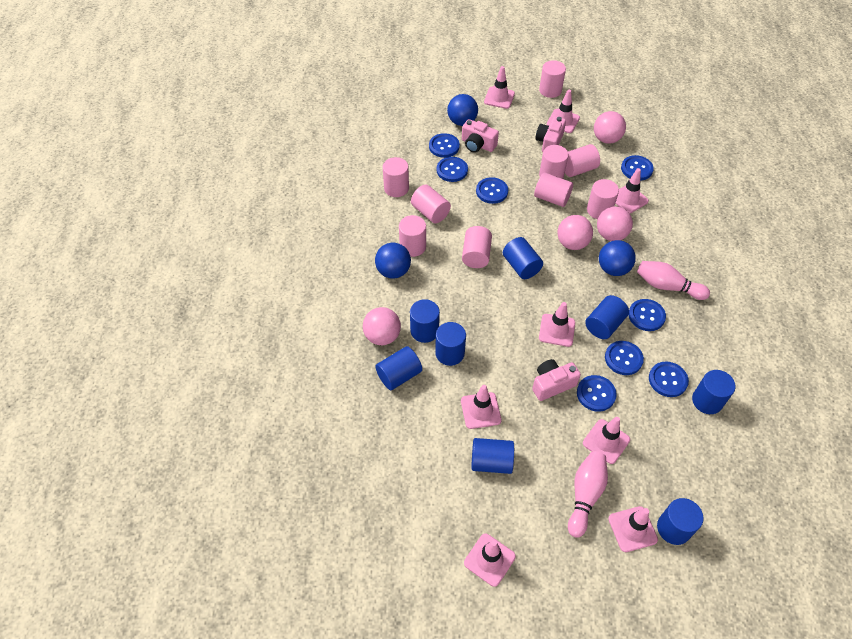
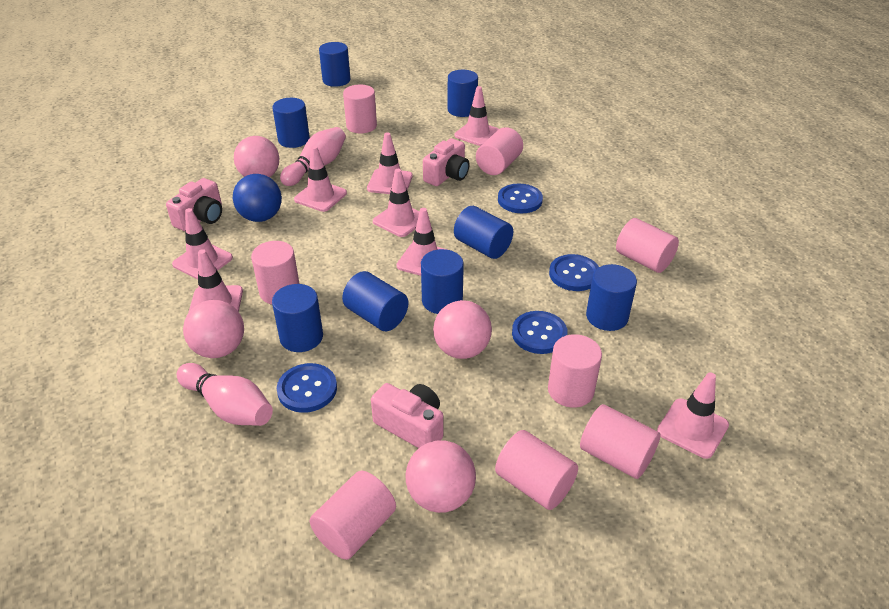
blue ball: [375,243,411,279] [447,94,478,126] [599,240,636,276] = 3 -> [233,174,282,222] = 1
blue button: [429,133,460,158] [437,157,468,182] [476,177,508,204] [577,375,617,412] [605,341,644,375] [621,155,654,181] [629,299,666,331] [649,362,689,397] = 8 -> [277,363,337,413] [498,184,543,213] [512,311,568,354] [549,254,599,291] = 4
pink cylinder: [383,157,409,197] [399,215,426,257] [411,184,451,223] [462,226,492,268] [534,172,573,207] [539,60,566,98] [539,145,569,179] [565,144,600,177] [587,179,619,219] = 9 -> [251,241,300,304] [310,471,396,560] [343,85,377,134] [476,127,523,175] [495,430,578,510] [548,334,602,408] [580,404,660,479] [616,218,679,273] = 8

